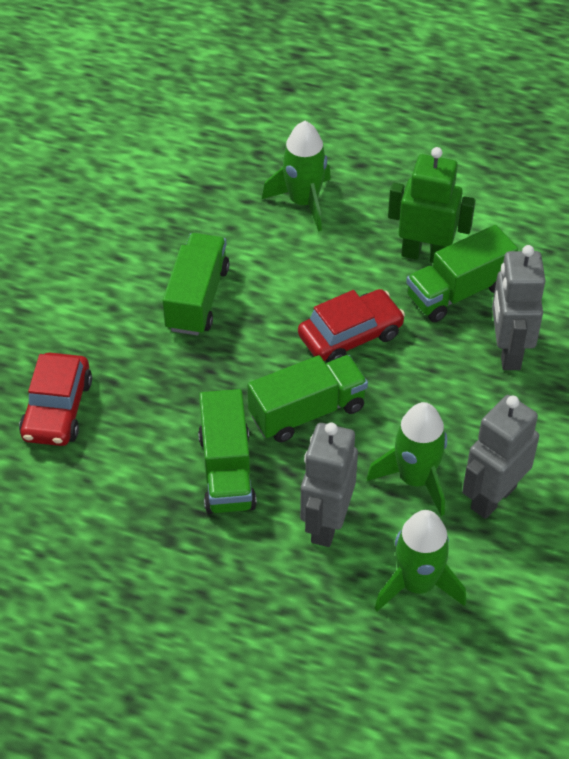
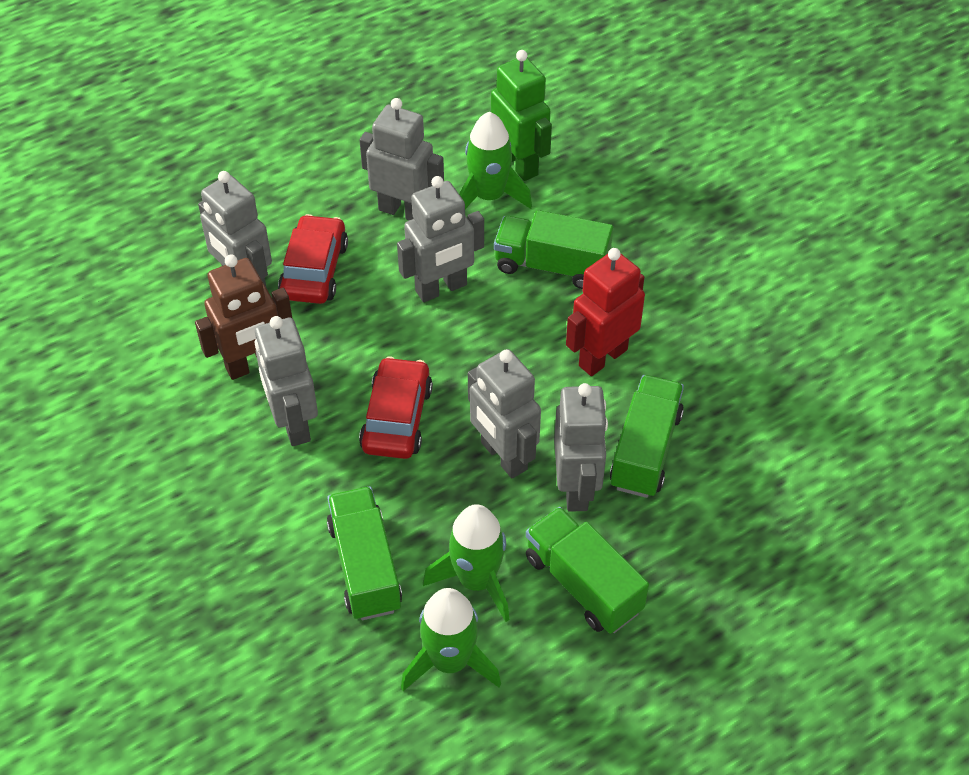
brown robot: none = 0 -> [195,255,292,380] = 1
grey robot: [300,422,358,547] [462,395,539,519] [492,245,546,370] = 3 -> [198,171,272,287] [255,316,318,446] [360,98,444,220] [397,176,484,302] [468,349,541,478] [554,383,608,512] = 6
red robot: none = 0 -> [566,248,645,376] = 1

